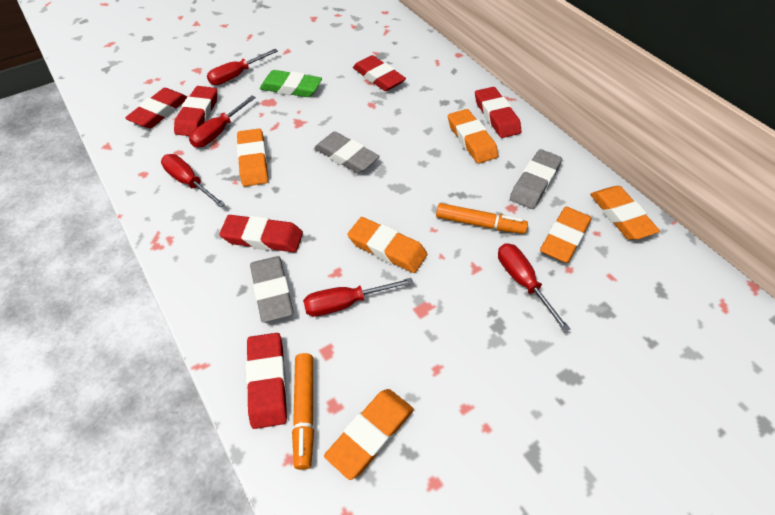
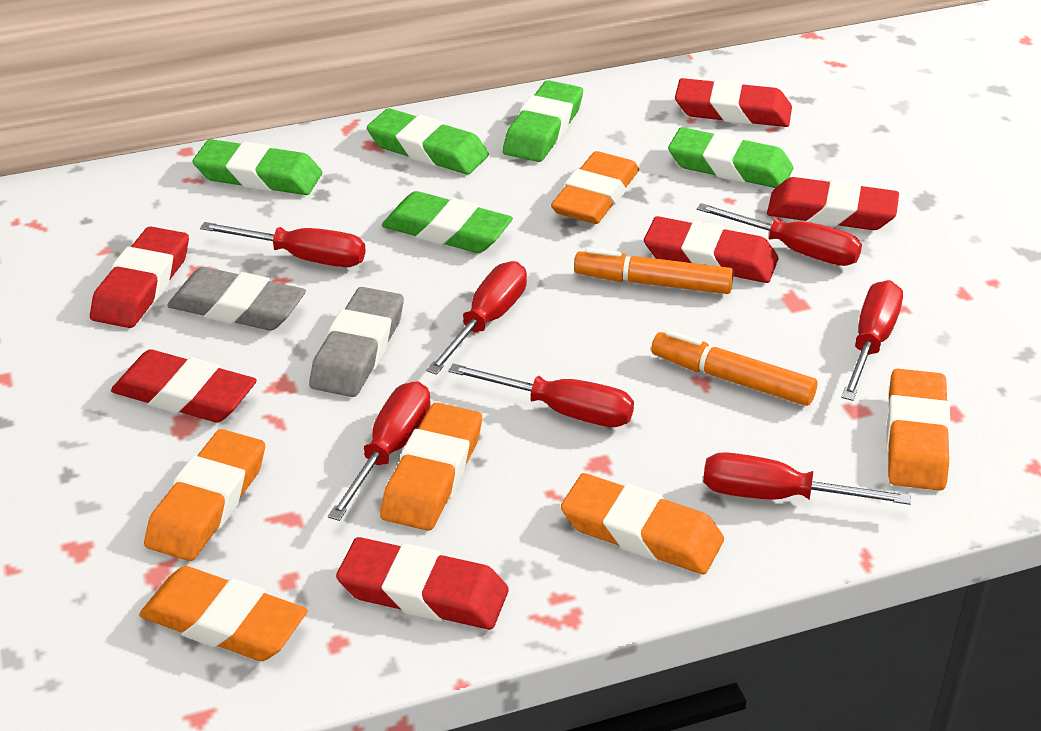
green eraser: [260,70,322,97] = 1 -> [192,139,322,195] [367,108,489,175] [382,191,513,253] [503,80,583,162] [668,127,793,188] = 5
grey eraser: [250,256,294,323] [314,132,380,173] [510,149,562,209] = 3 -> [167,267,306,331] [309,287,404,397] = 2
red screwdriver: [161,154,225,208] [189,96,256,148] [207,49,278,85] [303,278,413,317] [498,243,570,332] = 5 -> [200,222,366,267] [328,381,431,521] [426,261,527,375] [448,364,634,427] [697,203,862,266] [703,452,911,505] [841,280,903,401] = 7

